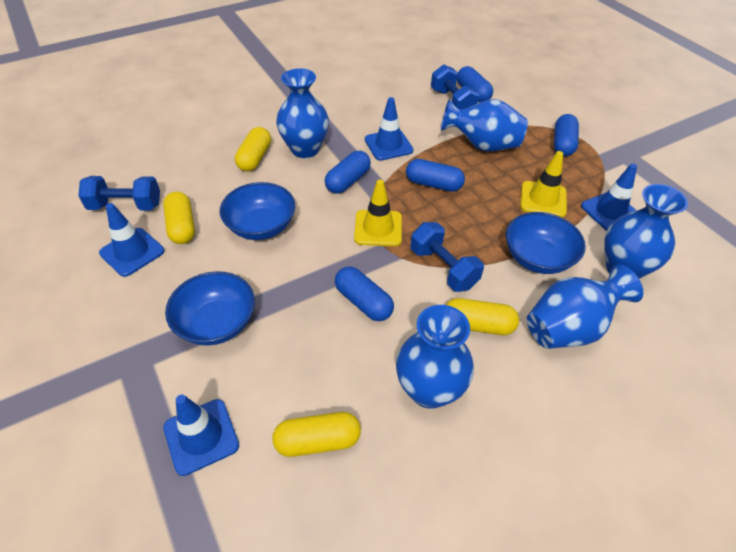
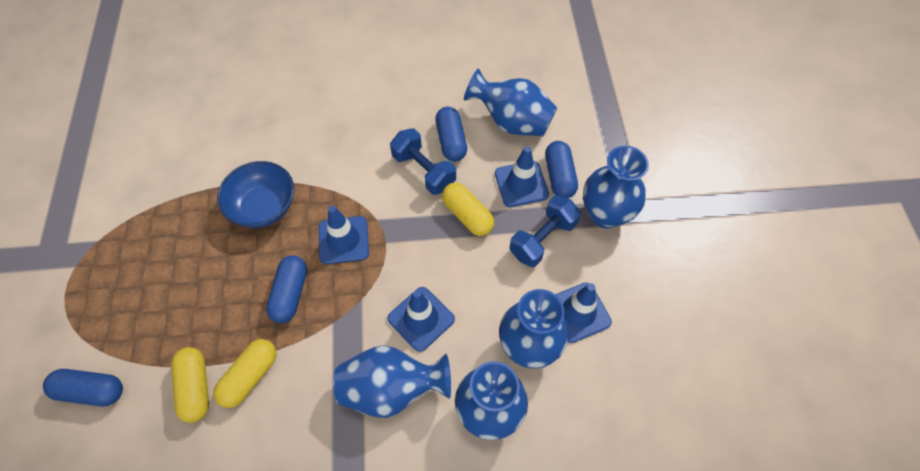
blue bowl: [165,271,255,346] [220,182,295,240] [506,212,586,274] = 3 -> [217,161,294,228] = 1
blue capsule: [325,151,371,194] [335,266,394,321] [406,159,465,192] [457,66,493,102] [554,114,579,156] = 5 -> [43,369,123,406] [266,256,307,323] [435,107,467,162] [545,141,578,198] = 4
blue dumbbell: [78,176,160,211] [411,222,484,292] [431,65,479,110] = 3 -> [390,128,456,195] [510,195,581,267] = 2
yellow capsule: [163,192,195,244] [235,127,271,172] [272,412,361,457] [446,298,519,335] = 4 -> [171,347,209,423] [213,339,277,408] [442,183,494,236] = 3
yellow traffic cone: [354,180,402,246] [520,151,567,217] = 2 -> none = 0

